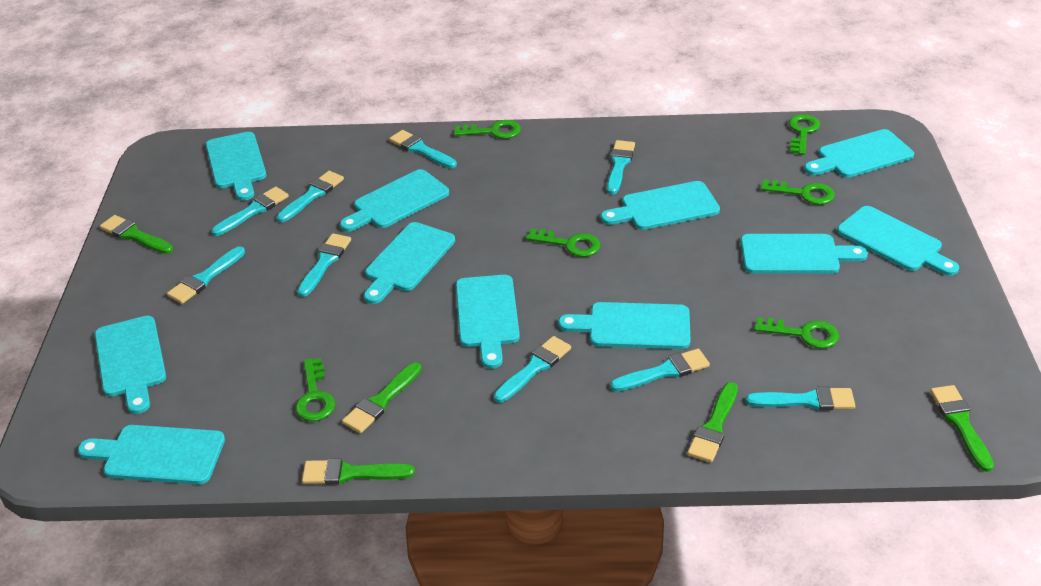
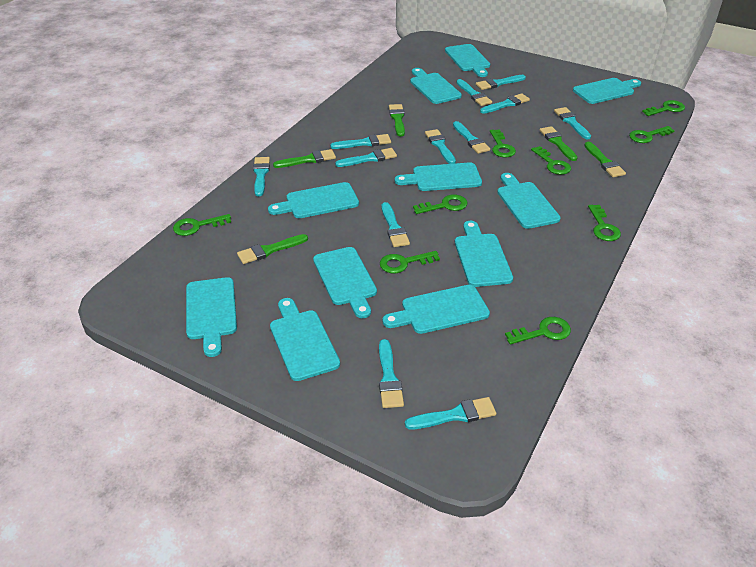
green key: [295,358,335,421] [454,120,521,139] [526,228,600,257] [754,317,839,349] [760,180,835,205] [789,114,820,155] = 6 -> [173,214,231,236] [380,251,440,273] [413,194,467,214] [490,129,516,157] [505,317,571,345] [531,146,571,175] [588,204,621,241] [629,126,675,143] [642,100,685,116] = 9
turquoise brush: [167,246,245,304] [211,187,289,236] [277,171,344,222] [297,233,351,297] [389,130,457,168] [494,336,571,403] [607,140,635,194] [610,349,710,391] [746,387,855,410] = 9 -> [253,157,270,196] [330,134,391,149] [335,148,397,167] [379,339,404,408] [382,202,410,247] [405,397,496,429] [425,129,456,164] [453,121,490,154] [456,79,492,106] [476,75,526,90] [480,93,530,114] [554,107,591,140] = 12

